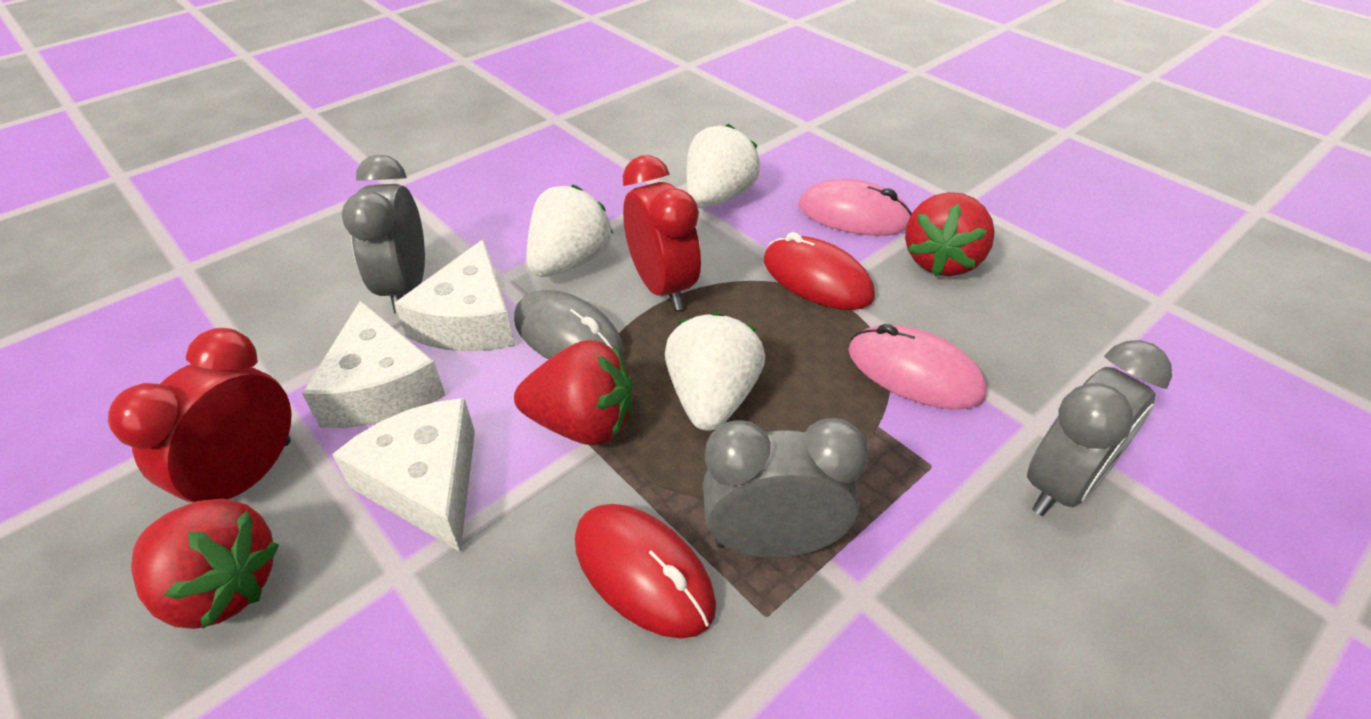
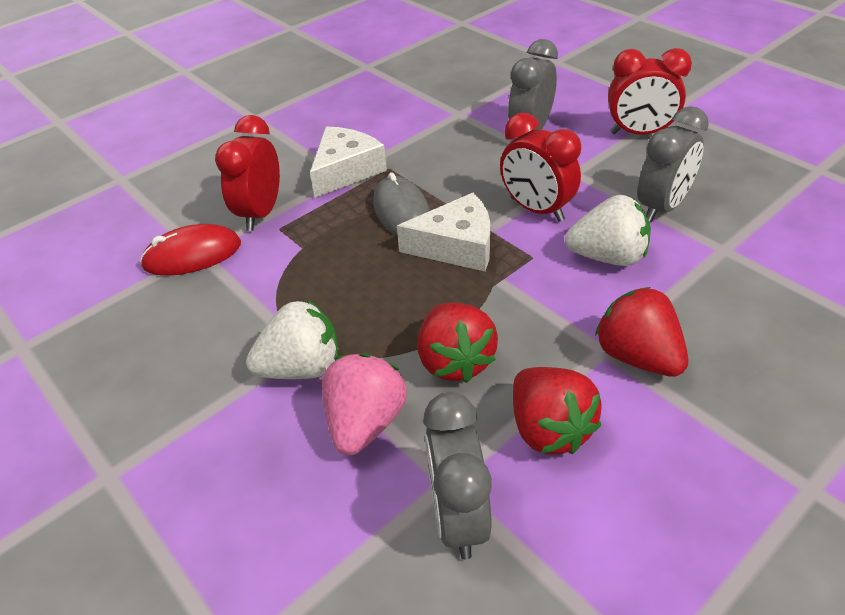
pink mouse: [799,179,912,236] [848,324,987,409] = 2 -> none = 0
pink strawberry: none = 0 -> [322,353,407,455] = 1
red clock: [108,328,291,502] [623,155,701,311] = 2 -> [215,115,280,231] [500,113,581,222] [608,48,692,135] = 3
red mouse: [575,504,716,639] [764,232,875,310] = 2 -> [140,224,241,276] = 1
white cheese: [302,300,445,428] [332,398,475,552] [394,239,515,351] = 3 -> [310,126,387,198] [397,193,490,272] = 2
white strawberry: [526,185,613,277] [665,312,765,431] [687,124,760,208] = 3 -> [246,300,338,379] [565,195,651,266] = 2

